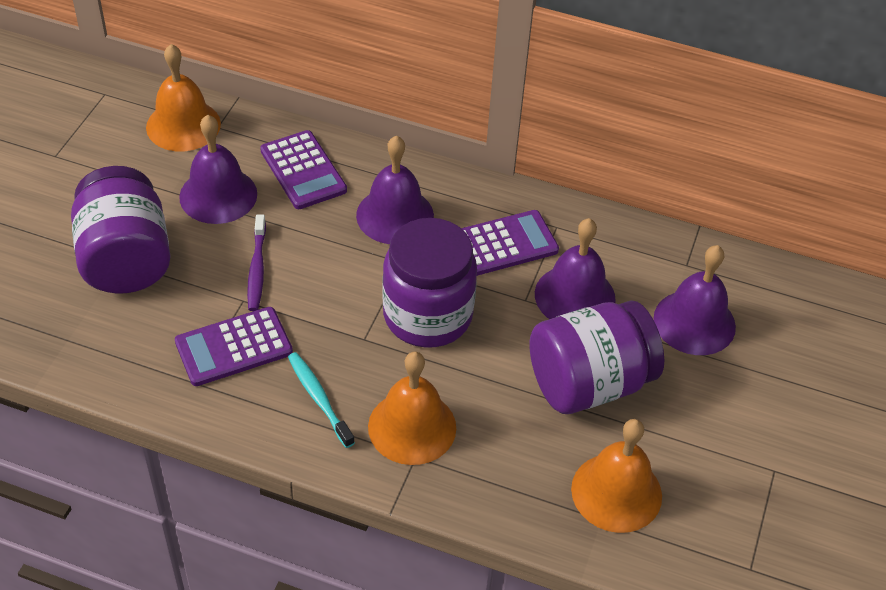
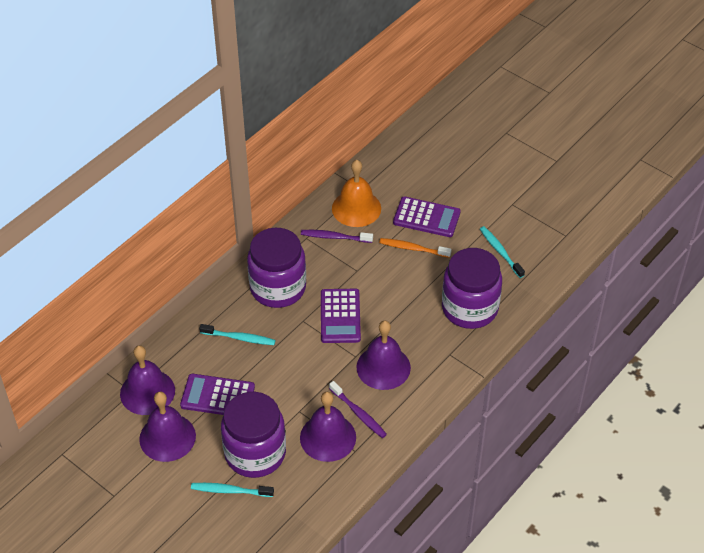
orange bell: [146,44,221,151] [368,351,456,465] [571,419,662,533] = 3 -> [332,160,381,227] = 1
orange toothbrush: none = 0 -> [379,238,452,258] = 1
purple toothbrush: [247,215,266,311] = 1 -> [301,230,373,243] [329,381,387,438] = 2
turquoise toothbrush: [288,352,355,448] = 1 -> [191,483,274,497] [199,324,276,345] [480,226,525,278] = 3

